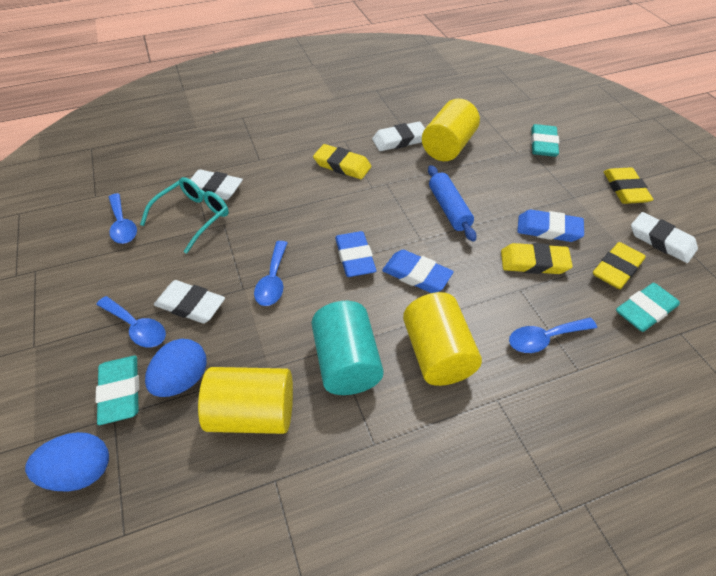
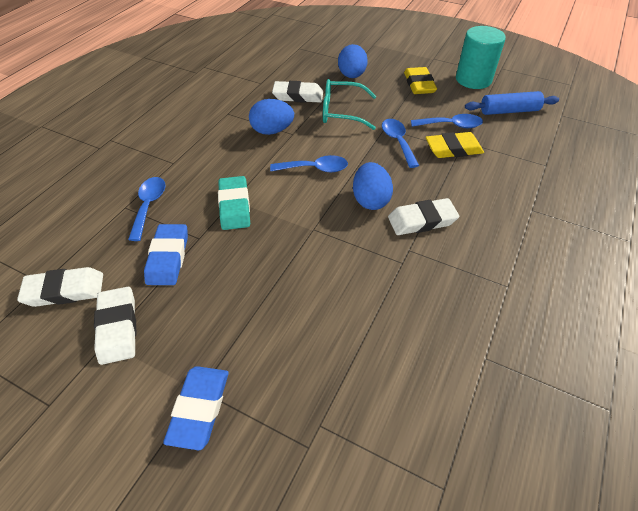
blue egg: [25,432,109,491] [145,339,207,397] = 2 -> [249,99,294,135] [338,44,368,78] [353,162,393,210] = 3
blue eraser: [335,231,377,277] [382,250,454,293] [517,210,584,242] = 3 -> [144,224,188,285] [163,366,229,450] = 2
turquoise eraser: [96,356,139,425] [531,124,559,157] [616,283,680,332] = 3 -> [218,176,250,230] = 1
yellow cylinder: [198,367,293,434] [403,292,482,386] [422,99,480,161] = 3 -> none = 0
yellow eraser: [313,144,371,179] [501,243,573,274] [593,242,646,289] [604,167,653,204] = 4 -> [404,67,437,94] [426,132,484,158] = 2

